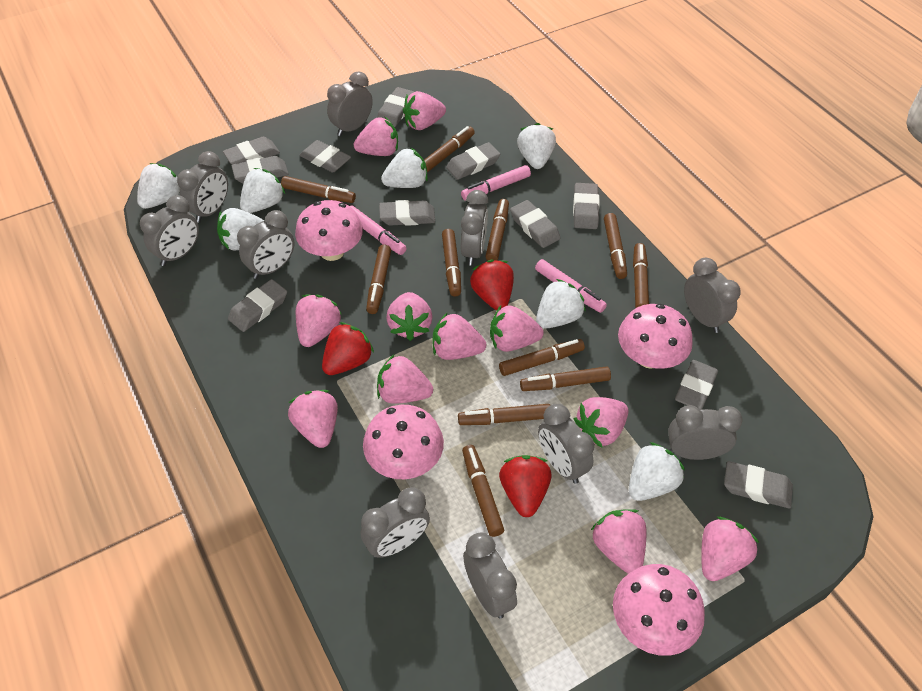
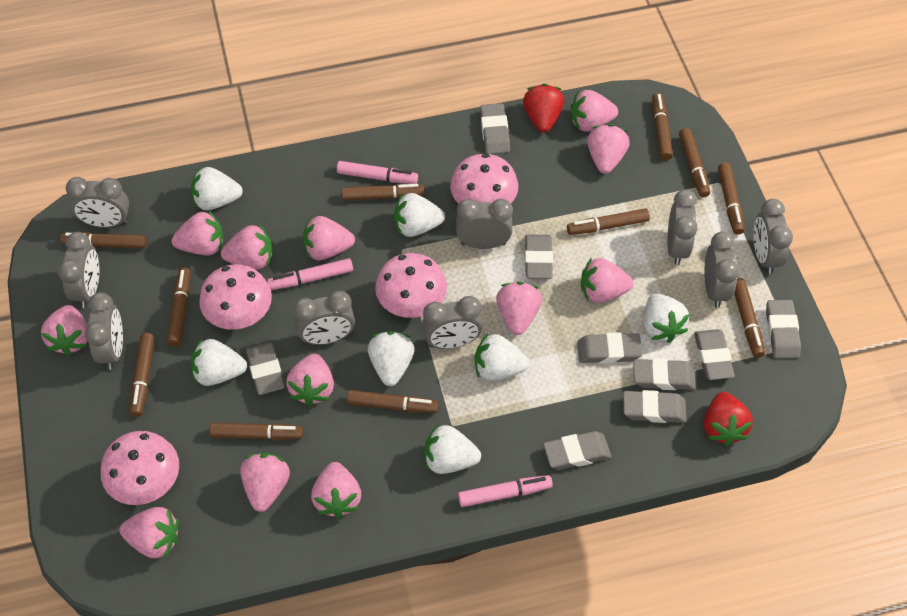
grey clock: [140,195,199,266] [177,151,228,223] [237,210,295,279] [327,71,373,136] [361,487,430,558] [461,190,488,266] [463,532,517,619] [538,404,594,484] [668,405,742,460] [684,258,741,333] = 10 -> [58,232,99,308] [66,177,129,228] [85,292,123,370] [293,291,355,345] [422,296,483,349] [456,199,513,249] [667,189,698,265] [704,231,739,308] [753,199,793,274] = 9
grey eraser: [223,137,280,164] [228,279,287,332] [231,156,289,184] [299,140,351,173] [377,87,414,127] [379,200,435,226] [446,142,500,180] [510,200,561,248] [573,183,600,229] [675,360,718,410] [724,461,793,508] = 11 -> [246,342,285,395] [480,103,510,154] [525,234,553,279] [543,431,611,470] [577,332,642,364] [623,390,687,423] [633,358,696,390] [694,329,735,380] [766,300,801,358] = 9
pink strawberry: [288,390,338,448] [296,294,342,347] [354,117,398,156] [377,355,433,404] [386,292,432,341] [403,91,446,130] [433,312,486,360] [490,305,544,352] [574,397,628,448] [591,509,646,574] [701,517,759,581] = 11 -> [41,305,88,356] [120,507,179,559] [172,211,224,255] [221,224,273,269] [240,453,290,512] [286,354,334,406] [303,216,355,260] [311,462,361,518] [496,282,542,335] [571,90,618,132] [581,258,633,303] [587,124,630,174] = 12
red strawberry: [322,322,374,375] [470,260,514,310] [499,455,552,517] = 3 -> [523,84,564,133] [704,392,753,446] = 2

